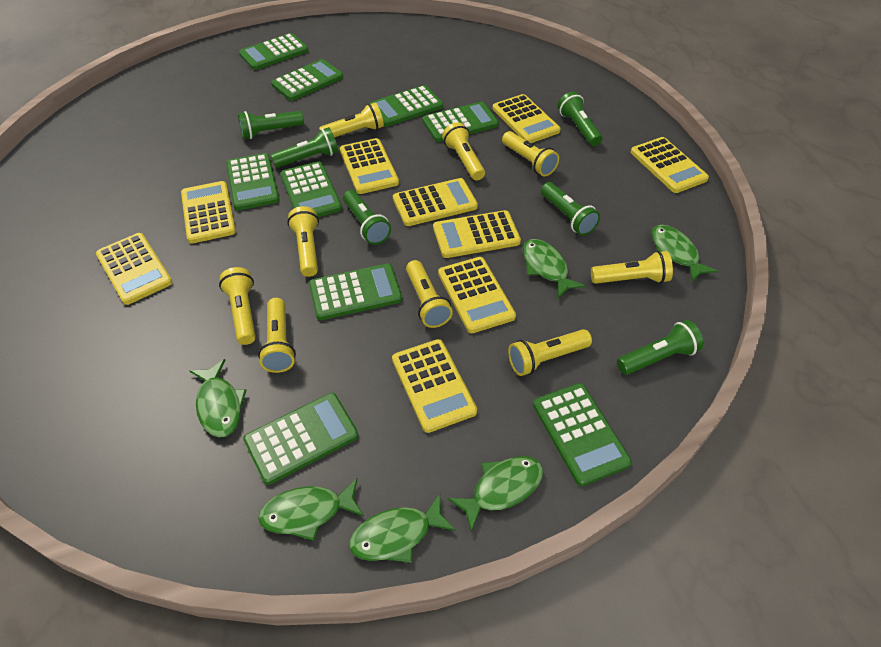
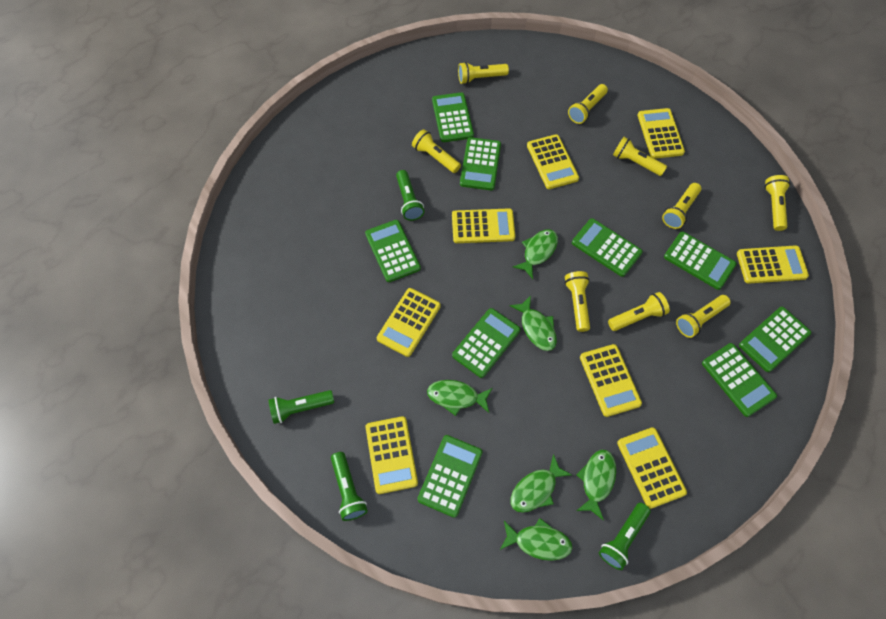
green flashlight: [238,111,304,139] [271,127,338,168] [343,190,391,245] [541,182,600,236] [558,91,602,146] [617,320,704,375] = 6 -> [268,390,334,424] [331,452,368,521] [396,170,425,221] [599,503,651,570] = 4
yellow calculator: [96,233,172,305] [181,181,236,244] [340,138,399,194] [392,339,477,433] [393,178,478,226] [433,210,521,258] [438,257,516,333] [493,94,561,143] [631,137,709,193] = 9 -> [366,416,418,494] [377,288,441,357] [452,208,515,243] [527,134,579,189] [580,344,642,417] [617,427,687,509] [638,108,685,159] [737,245,809,284] = 8

